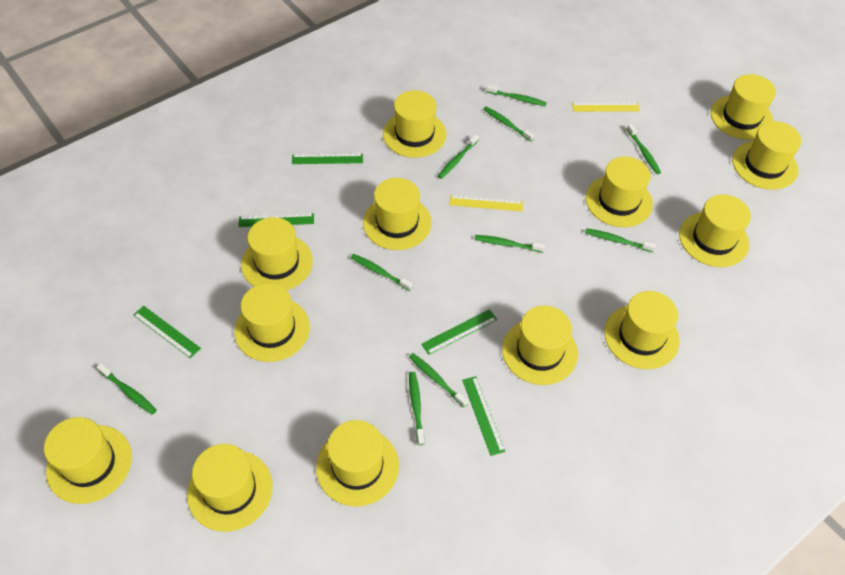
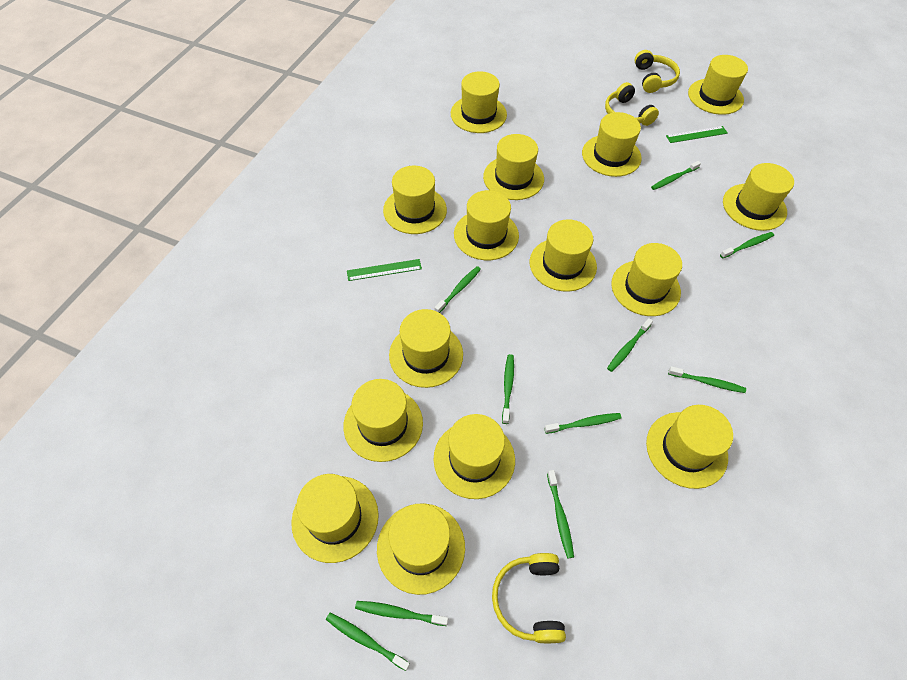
green ruler: [133,306,201,358] [238,213,314,227] [292,153,363,164] [421,309,497,355] [462,376,505,456] = 5 -> [347,259,422,281] [666,126,728,143] = 2
yellow hat: [44,417,132,504] [187,444,273,532] [234,283,310,362] [241,217,313,290] [316,420,399,506] [363,178,432,250] [383,90,446,158] [502,306,578,385] [586,157,653,227] [604,291,680,369] [679,194,751,267] [711,74,776,140] [732,121,802,190] = 13 -> [291,474,379,563] [343,379,423,462] [377,504,465,595] [383,166,447,234] [389,309,463,388] [433,414,515,499] [451,71,507,133] [454,190,519,260] [483,134,544,200] [530,219,597,292] [582,112,642,177] [611,243,682,316] [646,405,733,489] [688,55,748,115] [723,163,794,231] = 15
yellow headphones: none = 0 -> [492,553,566,643] [605,82,659,126] [635,50,680,93] = 3
yellow ruler: [450,195,523,212] [572,103,640,112] = 2 -> none = 0

